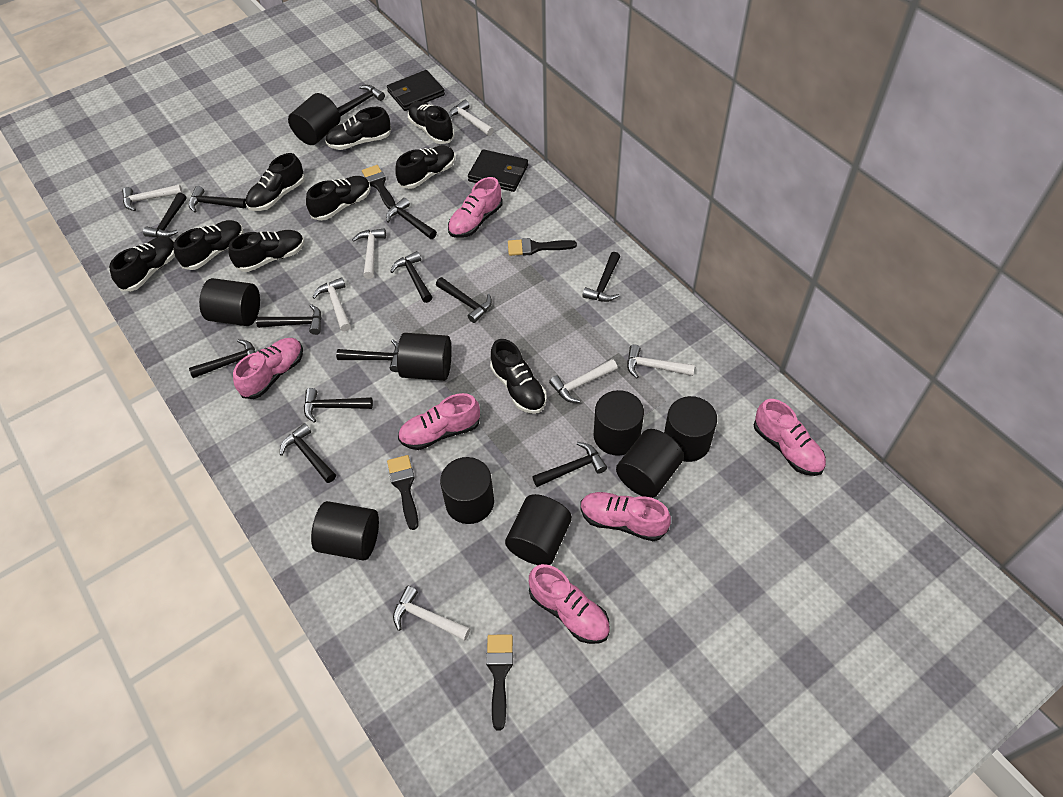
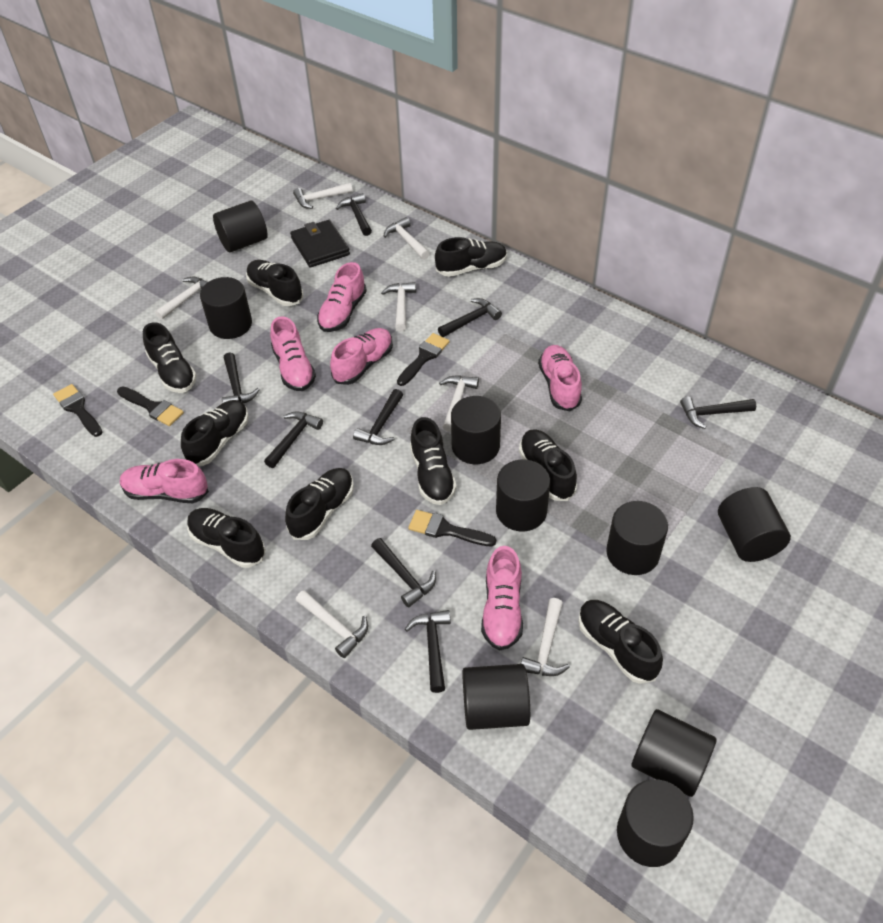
black hammer: [143,192,187,237] [189,186,247,212] [189,339,256,378] [256,304,322,335] [280,423,336,483] [304,388,373,423] [336,340,399,372] [337,85,385,117] [386,198,437,239] [390,251,432,303] [436,277,492,323] [532,442,607,487] [582,252,620,302] = 13 -> [222,352,260,404] [264,411,323,468] [336,193,372,236] [353,389,403,445] [371,538,436,607] [405,610,451,693] [438,298,502,337] [680,396,756,429] = 8
black wallet: [387,70,445,111] [468,149,528,192] = 2 -> [290,220,350,268] = 1

